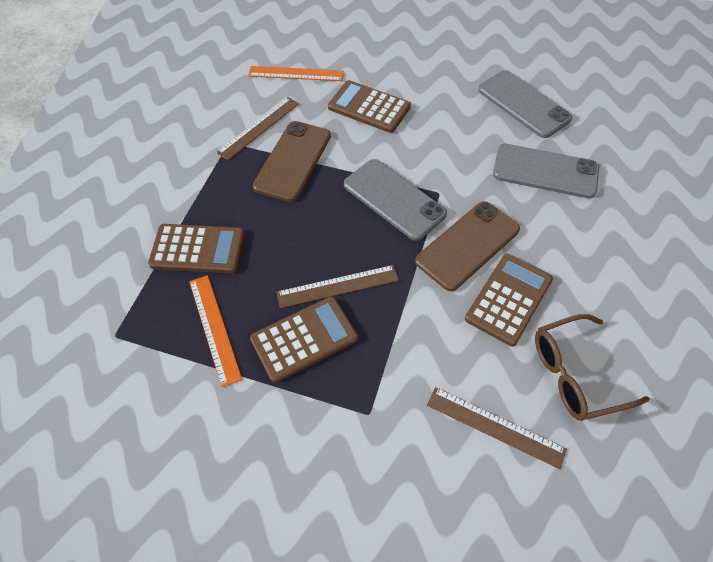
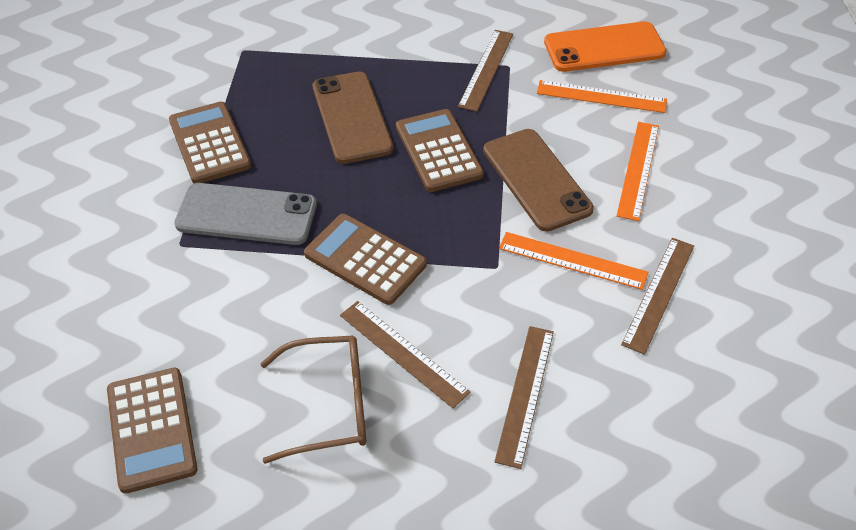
brown ruler: [216,97,299,160] [276,265,399,308] [427,387,567,469] = 3 -> [340,301,471,408] [458,30,513,112] [494,326,554,469] [621,238,694,355] = 4
grey phone: [344,159,447,241] [478,70,572,138] [493,144,599,198] = 3 -> [175,183,317,245] = 1
orange phone: none = 0 -> [544,21,667,72] = 1
orange ruler: [189,275,242,387] [248,66,344,81] = 2 -> [499,232,648,290] [537,80,667,113] [616,122,659,221] = 3

